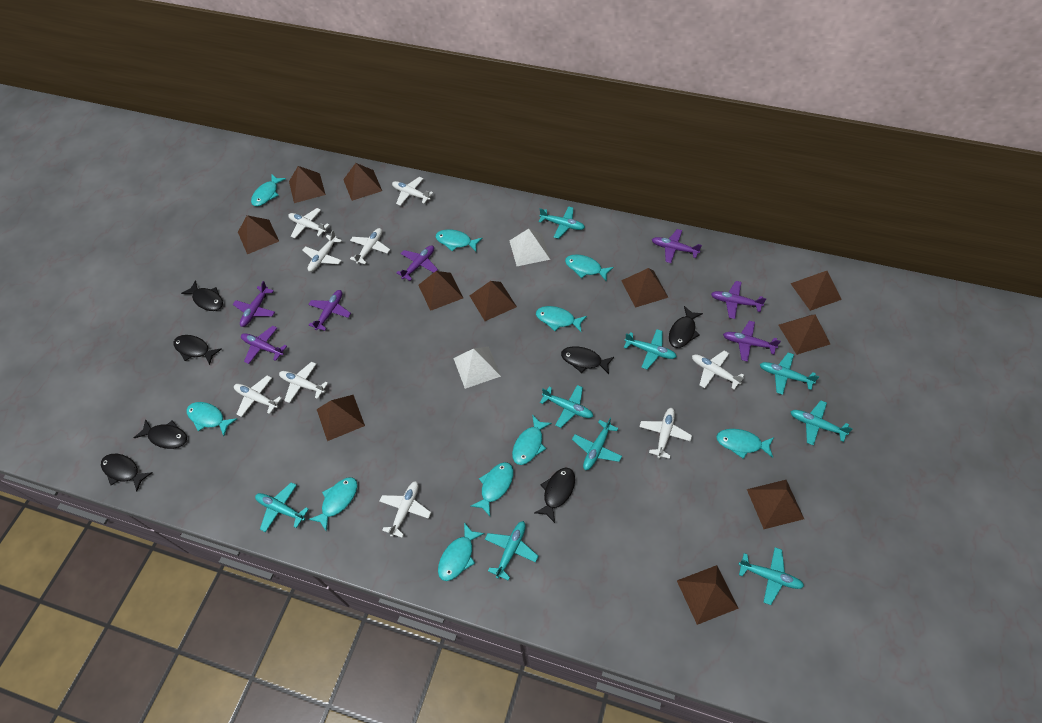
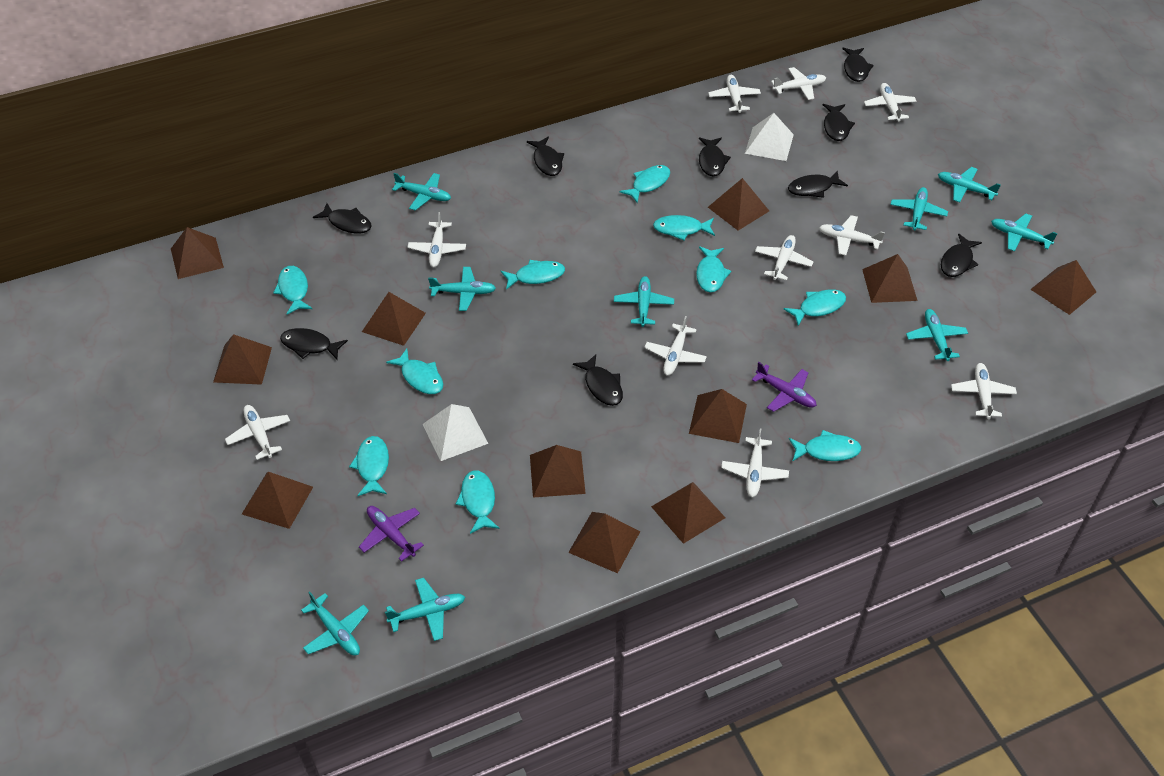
black fish: [101,454,152,491] [134,419,187,449] [173,335,222,365] [181,280,223,311] [534,468,575,523] [561,346,614,374] [669,306,703,348] = 7 -> [280,328,348,359] [313,203,372,234] [527,137,564,176] [573,354,623,406] [699,137,731,176] [788,170,848,198] [823,104,855,141] [842,48,874,82] [941,233,982,277] = 9
purple plane: [233,281,275,327] [241,326,287,364] [308,290,351,331] [397,246,438,281] [652,229,702,263] [711,281,766,319] [723,321,781,362] = 7 -> [359,506,424,562] [752,362,817,412] = 2
white plane: [234,375,282,417] [279,362,328,403] [288,208,329,238] [302,230,342,272] [350,228,390,264] [379,481,431,538] [392,177,433,206] [640,408,692,459] [692,351,744,390] = 9 -> [225,405,290,460] [408,212,466,267] [644,316,707,376] [708,75,761,113] [721,429,789,497] [755,235,813,281] [771,67,826,100] [819,215,885,256] [864,83,917,122] [951,363,1017,419] = 10

